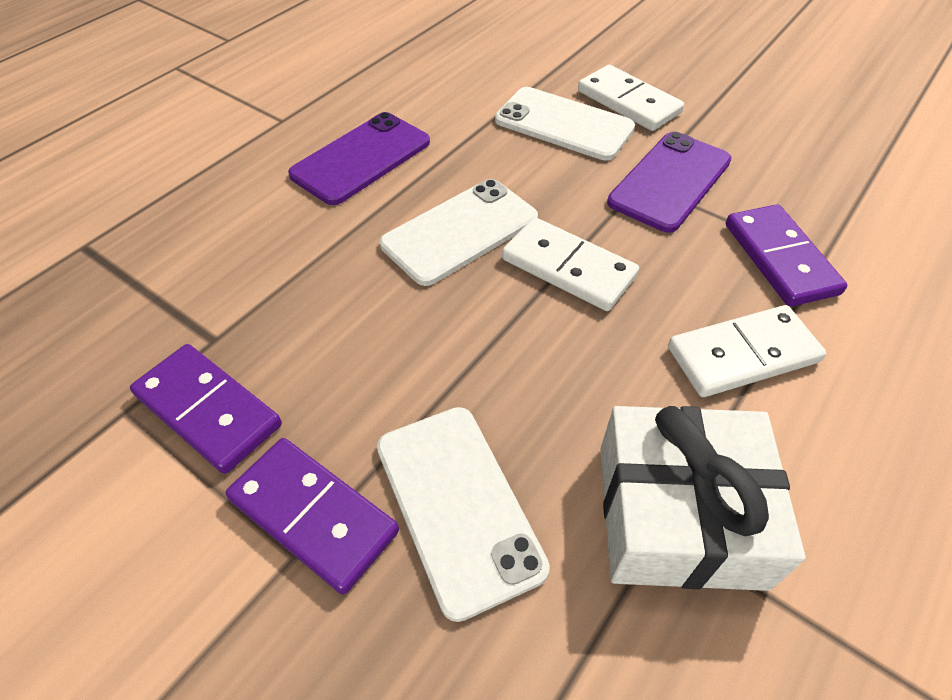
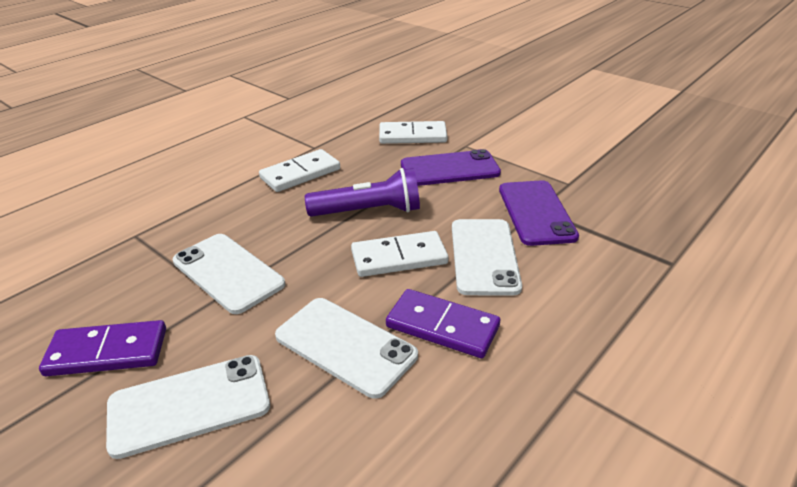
purple domino: [130,344,282,474] [226,438,399,594] [726,204,847,307] = 3 -> [39,320,166,376] [386,289,500,358] = 2
purple flashlight: none = 0 -> [305,168,420,217] = 1
white gift: [601,406,806,591] = 1 -> none = 0
white phone: [377,407,550,622] [380,179,538,286] [495,87,635,160] = 3 -> [106,355,270,459] [173,234,285,314] [275,298,418,399] [452,219,522,296] = 4

